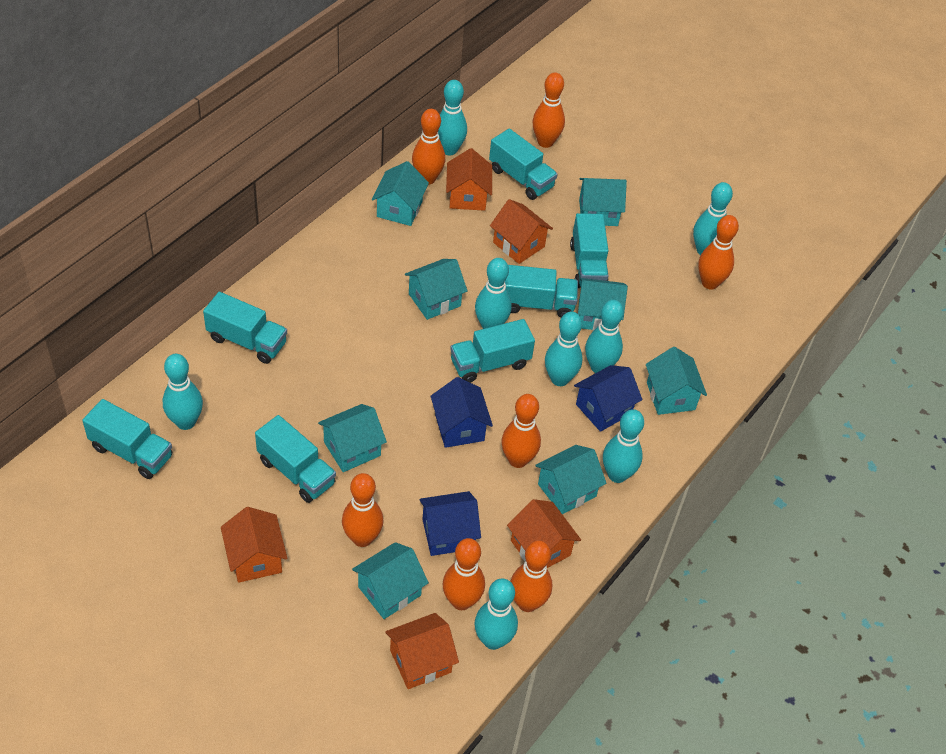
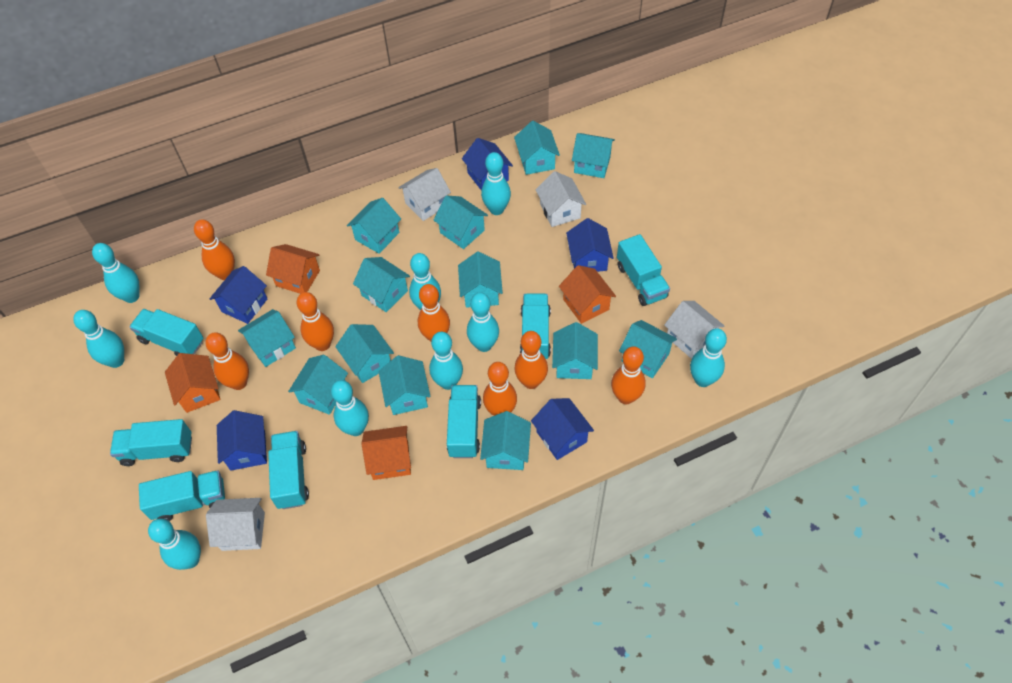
blue house: [419,491,481,556] [431,377,493,448] [574,365,642,432] = 3 -> [210,266,268,324] [217,410,267,470] [462,138,513,191] [531,398,594,460] [566,218,613,272] = 5
orange house: [221,507,287,583] [385,613,459,689] [446,148,492,211] [490,199,553,264] [507,499,581,568] = 5 -> [165,353,221,413] [266,244,320,294] [361,426,411,480] [559,265,616,324] = 4
turquoise bowling pin: [163,354,203,430] [438,80,467,156] [474,578,518,650] [475,258,512,329] [545,312,582,386] [585,300,624,373] [603,409,644,483] [693,182,733,255] = 8 -> [73,310,124,368] [92,243,140,303] [148,518,201,570] [331,380,369,436] [409,253,441,310] [429,332,463,390] [467,293,499,352] [481,152,511,215] [690,328,727,387] = 9
turquoise house: [318,404,387,472] [352,542,429,619] [372,161,429,226] [405,259,468,320] [535,445,606,514] [578,278,628,331] [579,178,627,226] [646,347,707,415] = 8 -> [238,309,296,367] [288,355,348,415] [335,324,394,383] [347,198,401,254] [353,257,410,312] [378,355,431,415] [434,195,488,249] [458,251,503,308] [480,411,531,470] [514,121,560,175] [552,322,598,379] [572,133,615,178] [619,320,677,378] = 13
white house: none = 0 -> [206,498,265,551] [398,168,451,221] [536,171,586,227] [664,301,724,359] = 4

